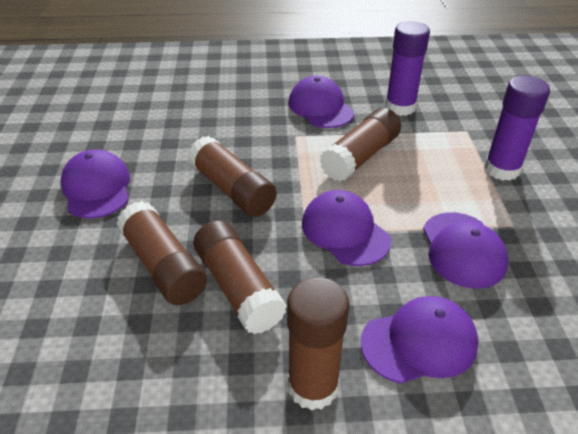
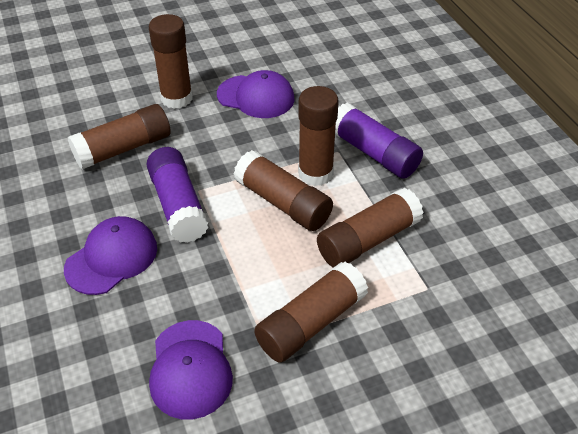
brown glue stick: [117,201,207,305] [187,136,277,217] [193,220,287,334] [287,277,349,410] [320,108,401,182] = 5 -> [68,104,171,169] [149,14,193,109] [233,150,333,231] [254,261,368,363] [298,86,339,186] [317,188,424,268] = 6
purple cap: [60,150,130,219] [288,76,354,128] [302,190,391,266] [361,296,478,384] [423,212,508,288] = 5 -> [64,216,157,295] [149,320,233,419] [217,70,295,118] = 3

